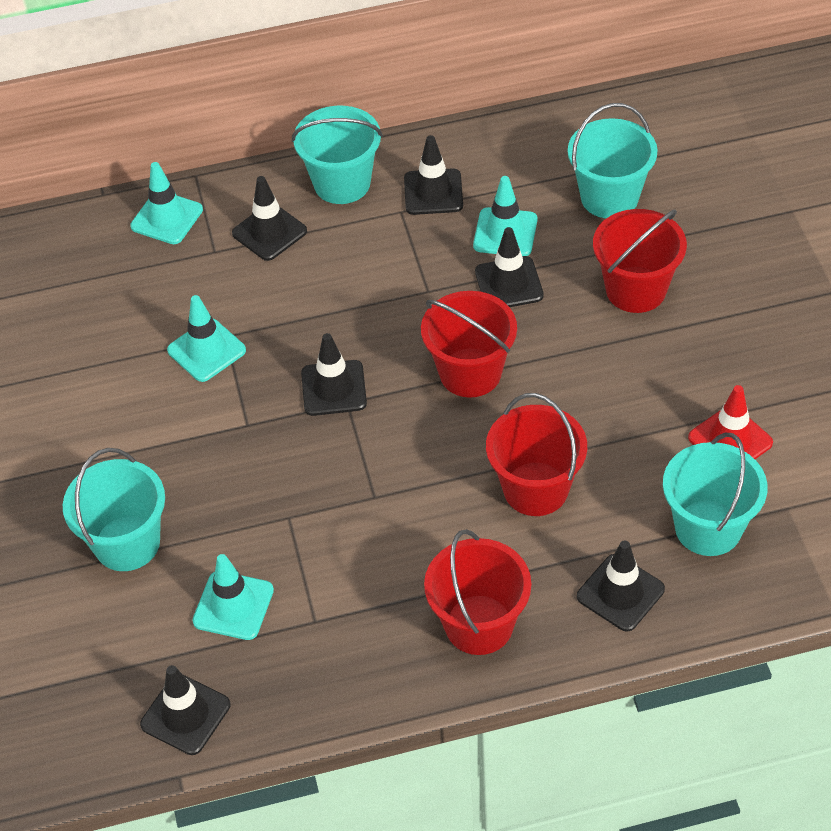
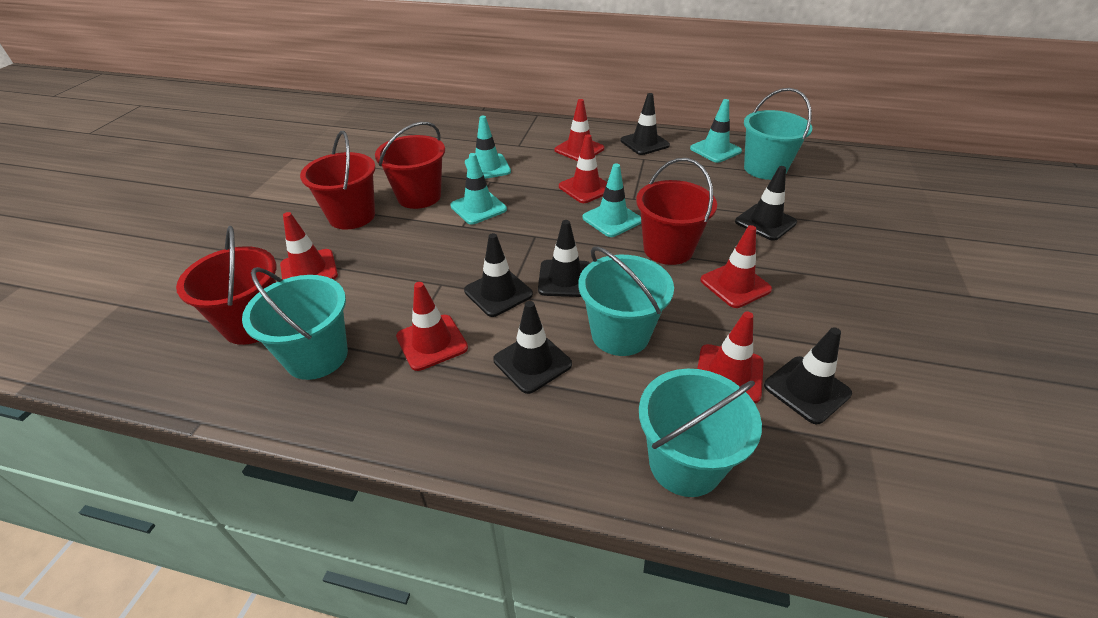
red traffic cone: [688,385,773,459] = 1 -> [280,212,338,280] [396,282,468,371] [554,99,604,161] [559,134,607,203] [697,312,764,403] [700,225,772,308] = 6

